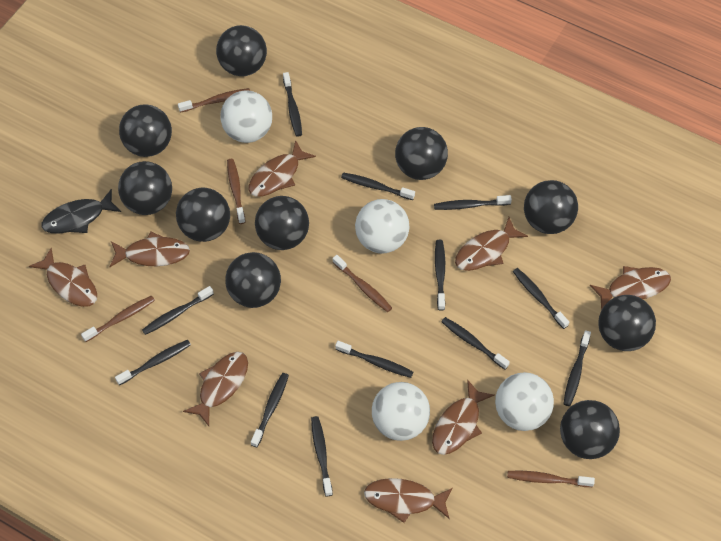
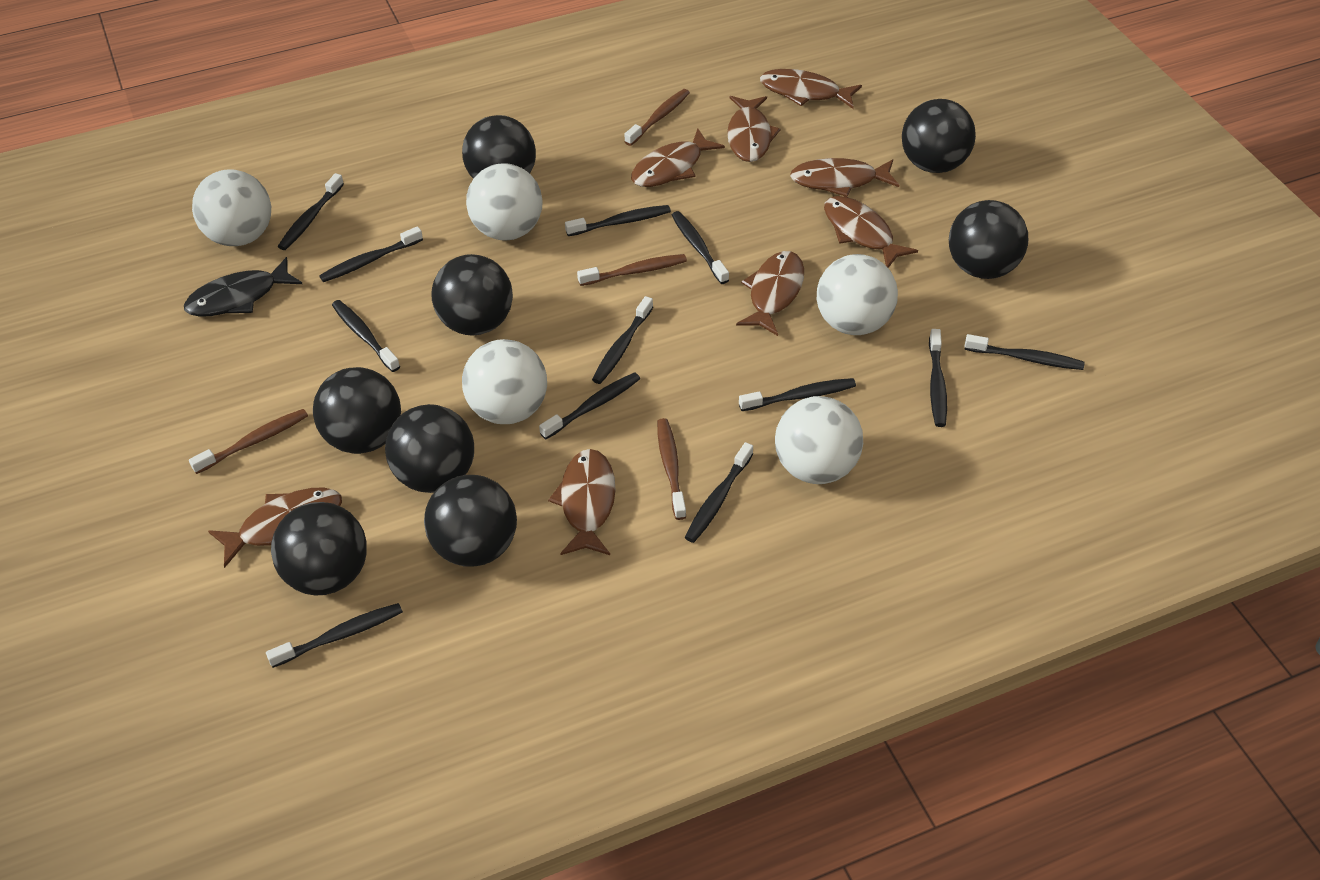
black ball: [118,161,172,215] [119,104,172,157] [176,187,230,242] [216,25,267,76] [225,252,281,308] [255,196,309,250] [395,127,448,180] [524,180,578,234] [560,400,620,459] [598,295,656,351] = 10 -> [271,502,367,596] [313,367,401,454] [385,404,474,493] [424,475,517,567] [431,254,513,336] [462,115,536,179] [902,99,976,173] [949,200,1028,279] = 8
brown toothbrush: [81,295,155,342] [178,88,250,113] [227,159,246,224] [333,255,392,312] [507,471,595,487] = 5 -> [189,409,308,474] [577,254,687,286] [624,89,690,146] [657,418,686,520] = 4
white ball: [220,90,272,143] [355,199,409,254] [372,382,430,441] [495,372,554,431] = 4 -> [192,169,271,246] [462,339,547,424] [466,163,543,240] [775,396,863,484] [817,254,898,335] = 5

